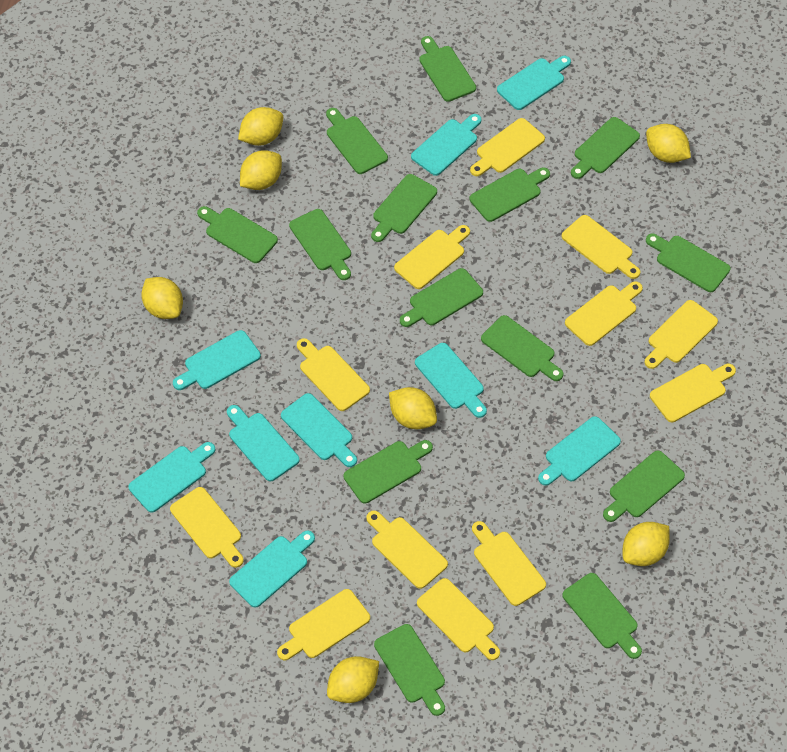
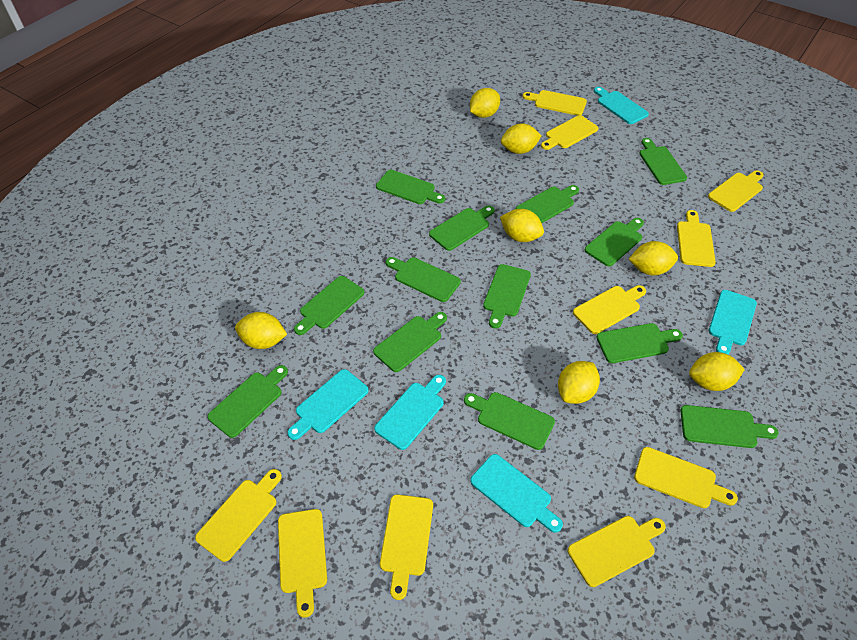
green cutting board: [197,206,278,263] [289,209,351,280] [326,108,388,174] [344,440,433,504] [371,174,437,242] [374,624,445,716] [400,268,483,327] [419,36,476,102] [470,167,550,222] [481,315,563,381] [562,573,642,659] [571,117,640,179] [603,451,685,522] [646,233,730,292] = 14 -> [208,365,288,438] [294,276,364,335] [373,312,447,372] [376,170,445,204] [386,257,461,302] [429,206,494,251] [464,392,555,450] [483,264,531,328] [516,185,579,223] [585,218,644,266] [596,323,683,363] [639,138,687,185] [681,405,779,448] = 13
turquoise cutting board: [128,442,215,513] [173,330,261,390] [227,405,300,481] [229,530,315,608] [281,393,357,467] [411,114,481,176] [415,343,487,418] [497,56,571,110] [538,416,621,486] = 9 -> [287,369,369,440] [374,375,446,450] [470,454,563,533] [594,87,649,124] [709,290,757,355] = 5
yellow cutting board: [170,487,244,568] [277,589,370,660] [297,338,370,411] [366,510,448,589] [394,225,470,289] [417,578,500,660] [470,118,545,176] [472,521,546,606] [561,215,640,279] [565,281,643,346] [645,300,718,369] [650,364,736,422] = 12 -> [195,469,282,562] [278,509,327,618] [380,494,433,600] [523,90,587,116] [541,115,598,150] [568,516,666,587] [573,285,646,334] [634,447,738,508] [677,210,716,267] [708,170,764,212] = 10

